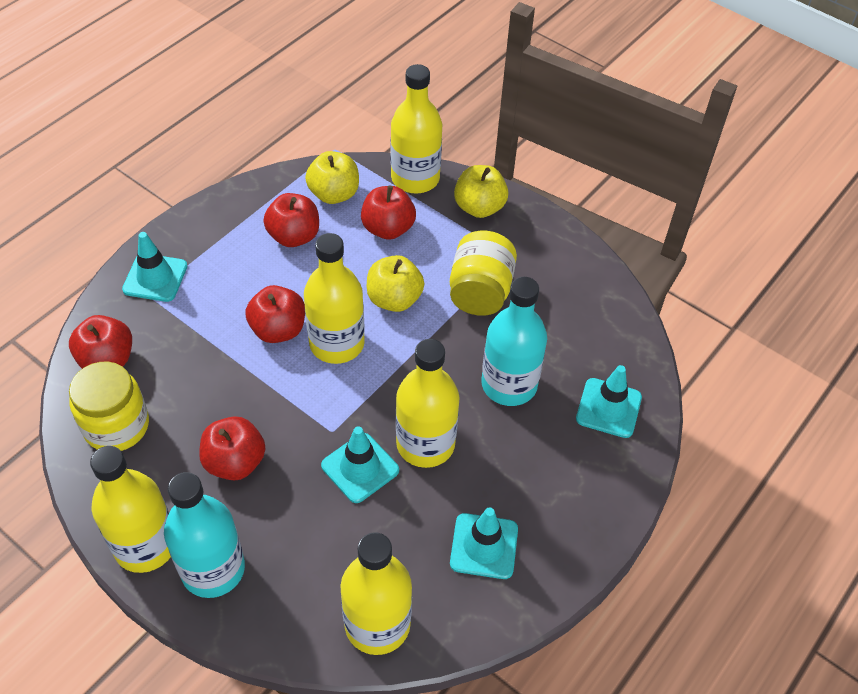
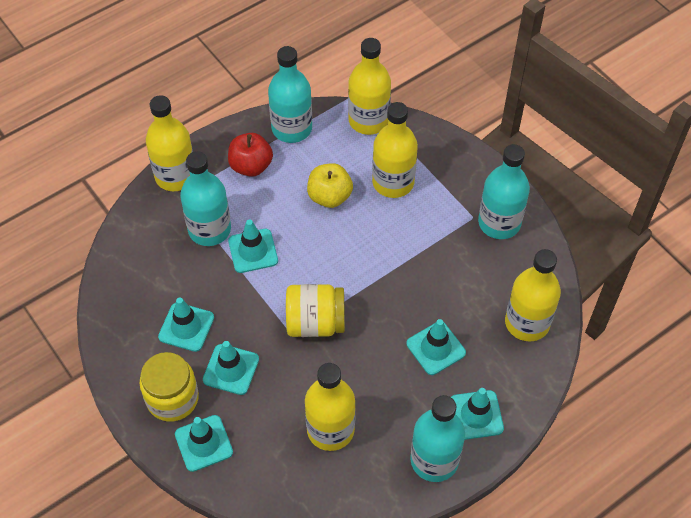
red apple: [69,315,132,369] [199,416,266,481] [245,285,305,343] [263,193,319,247] [361,185,416,240] = 5 -> [228,133,273,177] = 1
turquoise bottle: [164,472,245,598] [481,277,547,406] = 2 -> [180,151,231,246] [268,46,312,143] [410,395,465,482] [478,144,530,239] = 4
turquoise traffic cone: [122,232,188,302] [321,426,399,503] [450,507,518,579] [576,365,642,438] = 4 -> [158,297,214,352] [175,415,233,472] [203,341,259,395] [228,219,278,273] [407,319,466,375] [451,388,504,440] = 6
yellow apple: [305,151,359,204] [367,255,424,312] [454,165,508,218] = 3 -> [307,163,353,208] = 1

